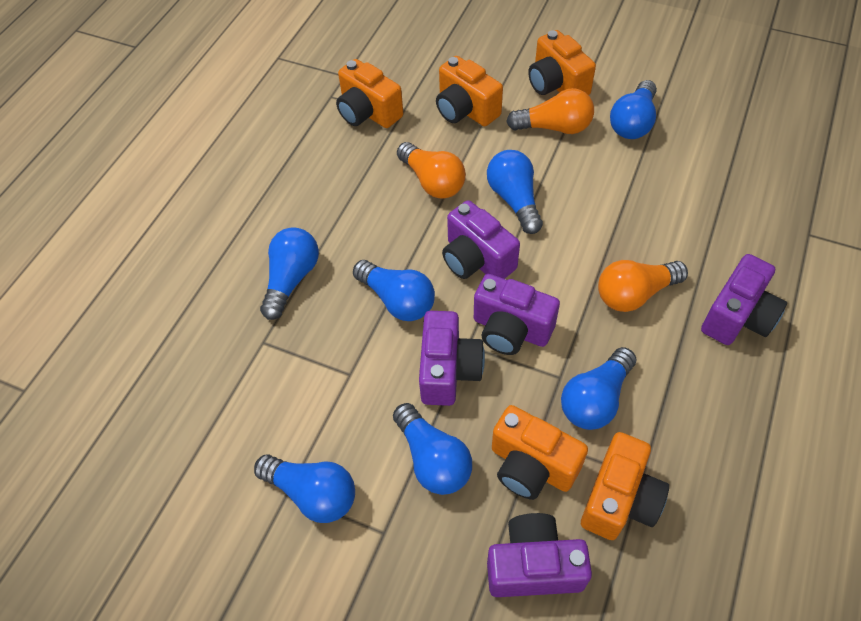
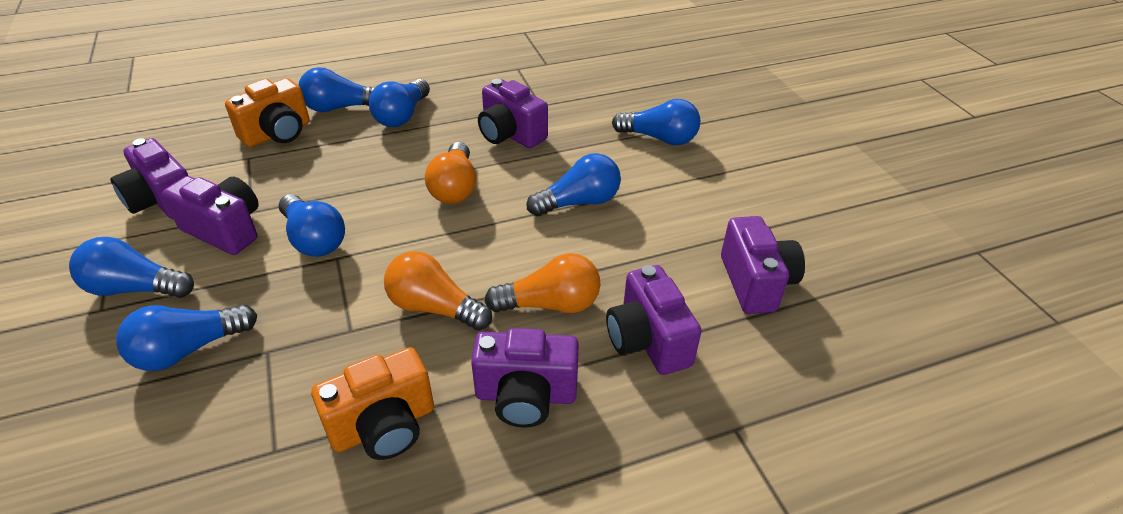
orange camera: [336,59,403,128] [436,56,503,127] [492,405,588,500] [528,30,596,95] [581,432,669,540] = 5 -> [225,78,310,147] [311,347,434,460] = 2
purple camera: [419,311,485,406] [442,200,520,279] [474,274,560,355] [487,513,592,597] [701,254,787,345] = 5 -> [110,138,188,219] [162,176,259,255] [471,328,579,427] [478,79,548,148] [606,265,702,375] [721,216,805,314] = 6

